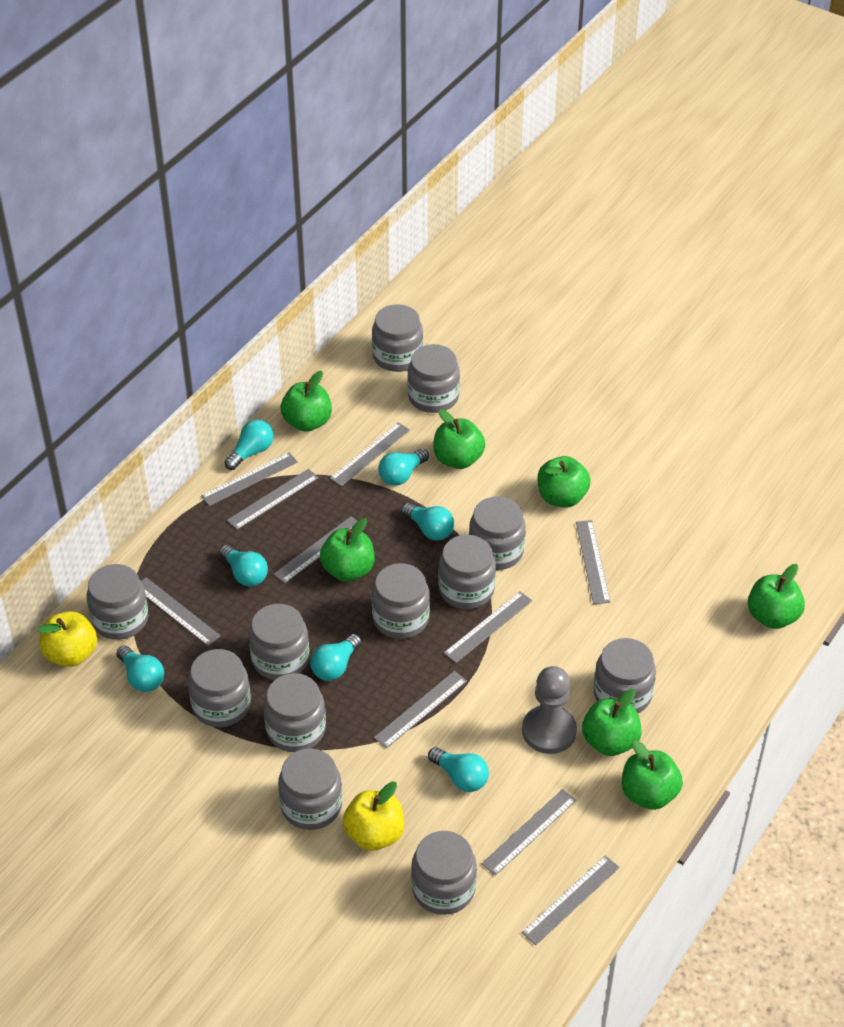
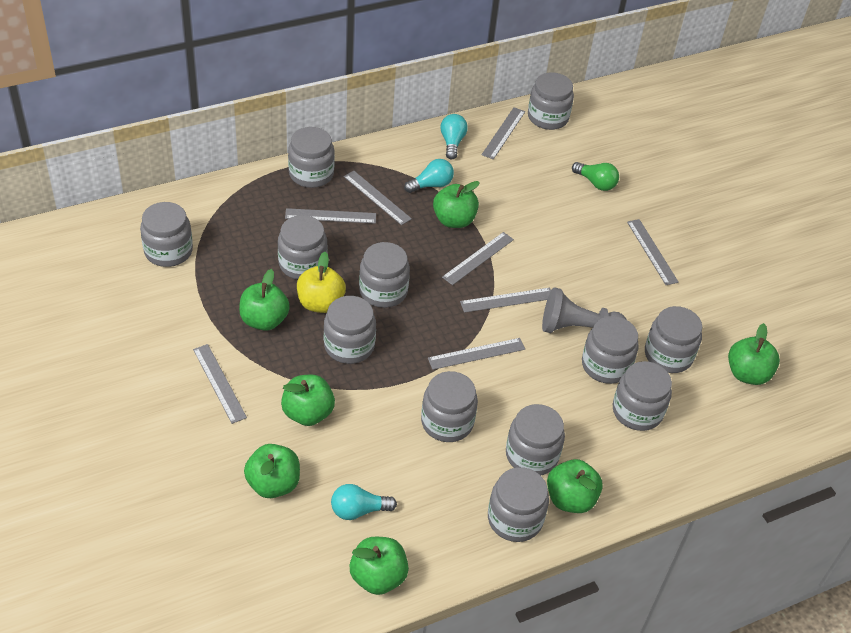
green light bulb: none = 0 -> [572,162,619,191] = 1
grey ruler: [141,577,220,646] [201,452,298,506] [227,469,319,530] [273,516,357,584] [329,422,410,486] [374,671,467,748] [444,591,532,663] [482,789,576,876] [521,855,620,945] [576,520,610,604] = 10 -> [193,344,247,424] [285,208,376,224] [344,171,412,225] [428,338,525,370] [442,232,514,285] [460,287,551,313] [481,107,525,159] [627,219,679,285] = 8
turquoise light bulb: [117,646,164,692] [219,545,268,587] [224,419,274,470] [310,634,362,681] [378,449,429,486] [401,503,454,541] [428,747,489,792] = 7 -> [331,484,397,520] [404,159,454,193] [440,114,468,160] = 3
yellow apple: [37,611,97,667] [343,781,404,851] = 2 -> [297,252,346,313] = 1

